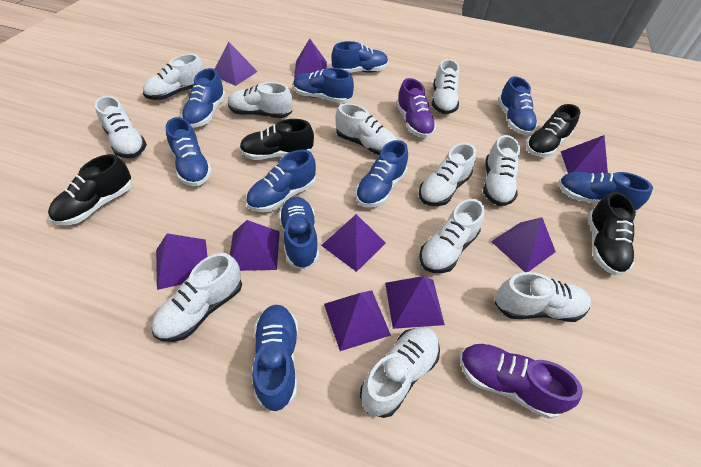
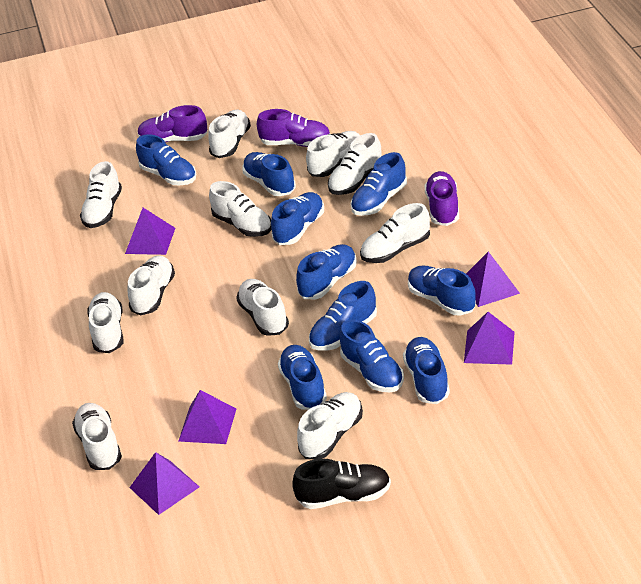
black shoe: [48,154,132,225] [239,119,314,160] [526,104,580,157] [587,192,636,276] = 4 -> [292,459,391,509] = 1
purple pyramid: [156,233,207,290] [215,42,258,86] [230,220,280,271] [294,39,327,78] [321,214,386,272] [324,290,391,351] [385,276,445,329] [491,217,556,272] [561,135,608,174] = 9 -> [125,208,175,255] [129,452,199,515] [179,390,236,444] [464,312,515,365] [466,252,520,307] = 5
purple shoe: [396,78,436,138] [460,344,583,419] = 2 -> [137,105,208,143] [257,109,330,147] [424,171,459,226] = 3

